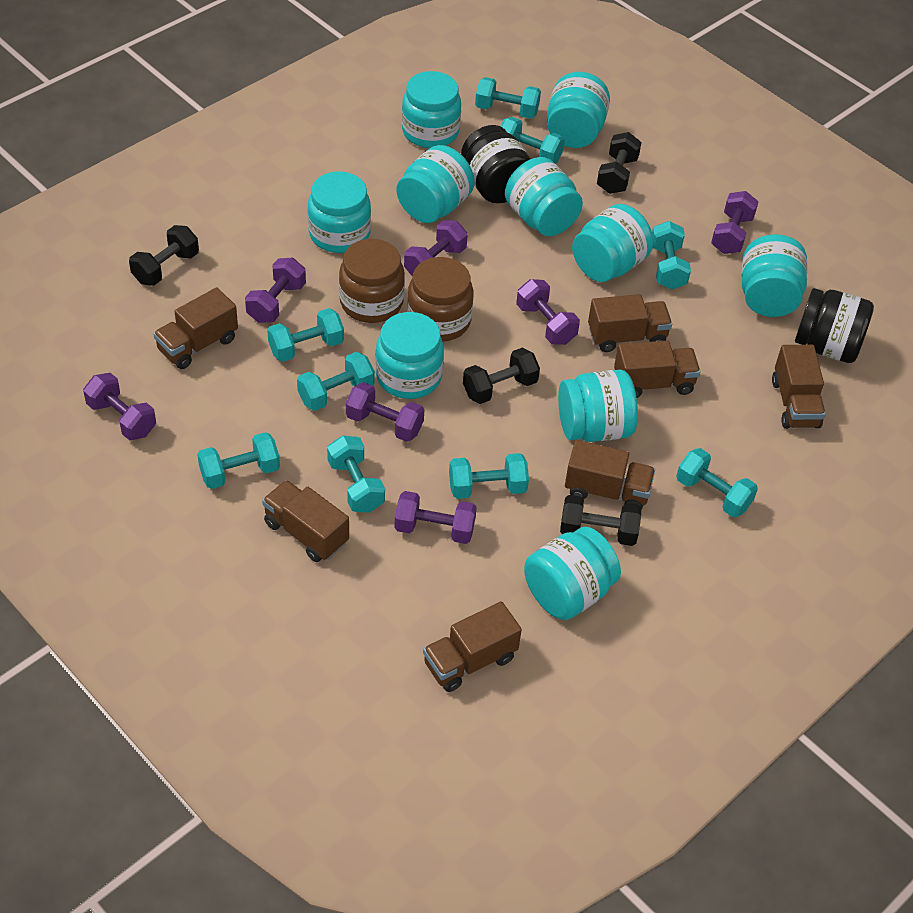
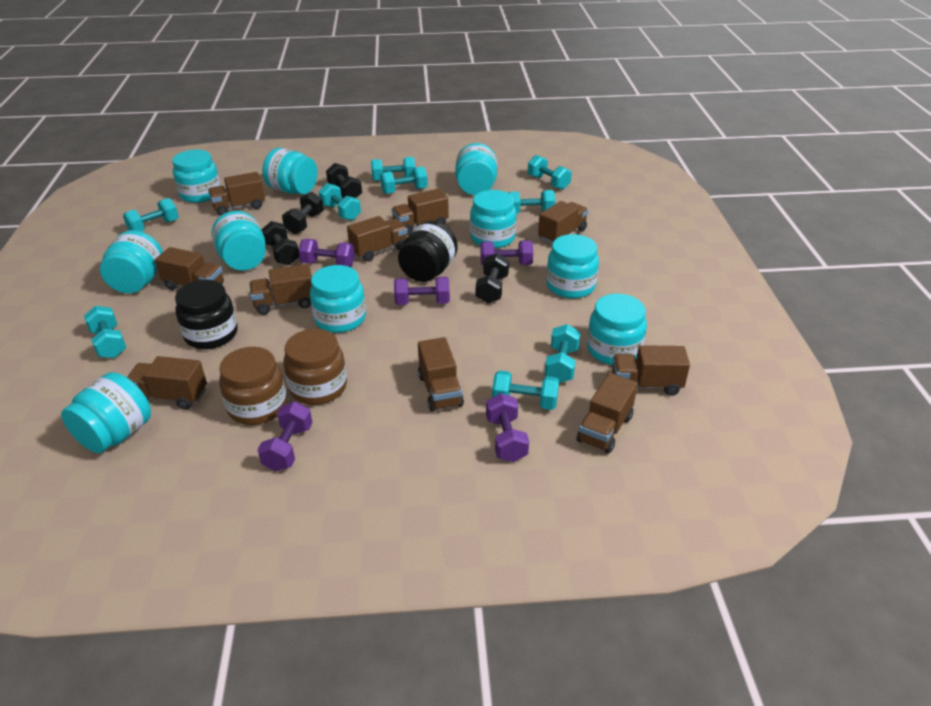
brown truck: [153,287,238,369] [262,480,349,562] [423,601,522,692] [565,440,655,510] [588,294,672,352] [614,340,700,398] [772,345,826,429] = 7 -> [127,356,207,410] [155,247,224,290] [208,172,265,215] [249,264,312,315] [347,216,408,262] [391,188,449,235] [418,337,464,412] [538,201,588,244] [577,373,638,453] [612,345,690,396] = 10
purple dumbbell: [83,373,156,440] [245,258,306,323] [346,382,424,442] [394,491,477,544] [404,220,468,277] [516,279,580,345] [711,191,759,254] = 7 -> [258,401,312,471] [298,239,355,267] [394,277,450,305] [481,240,533,266] [486,393,529,462] = 5

